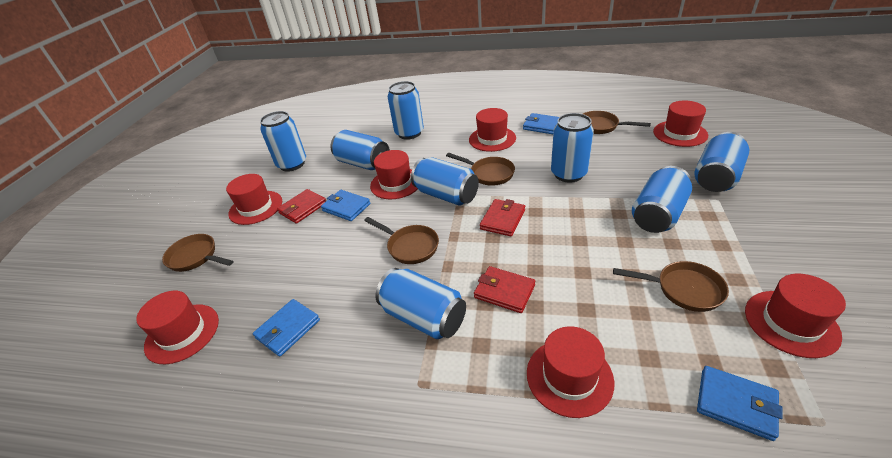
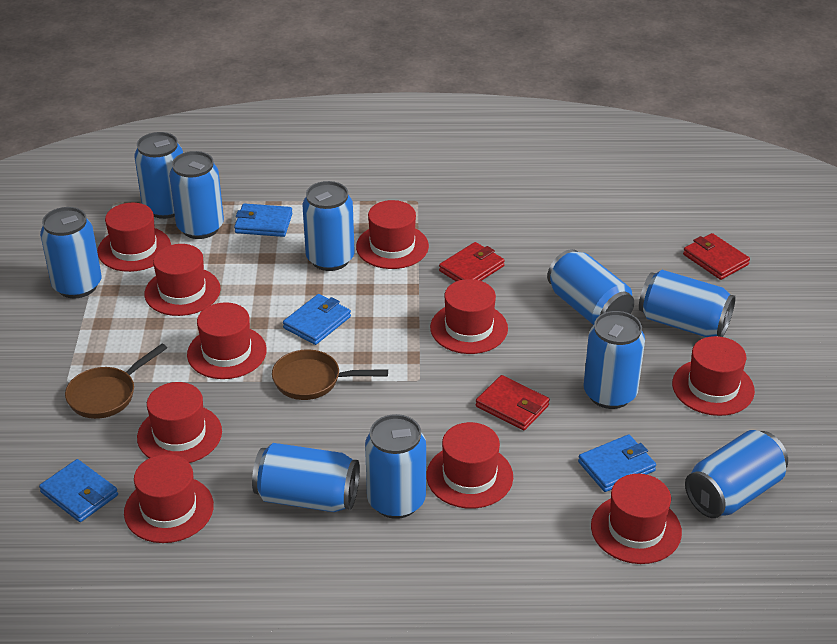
blue can: [260,111,306,172] [331,130,390,170] [375,268,466,339] [387,81,424,140] [411,157,479,206] [551,113,594,183] [632,166,692,233] [695,132,749,192] = 8 -> [40,207,101,298] [134,132,183,219] [169,151,224,239] [252,443,360,512] [303,181,355,271] [365,414,426,519] [547,249,634,325] [584,311,645,409] [639,270,736,337] [685,430,788,518] = 10
brown pan: [162,234,233,272] [364,217,439,264] [446,153,515,186] [583,111,651,134] [613,261,729,312] = 5 -> [65,344,167,419] [272,349,388,400] = 2
red hat: [136,291,219,364] [226,174,282,225] [370,150,418,199] [469,108,516,152] [527,326,614,418] [653,101,708,147] [745,274,846,358] = 7 -> [97,203,171,272] [124,454,214,543] [137,382,222,463] [144,244,220,316] [187,302,267,379] [356,200,429,269] [426,422,513,509] [430,279,508,354] [591,474,682,564] [672,336,755,416] = 10

